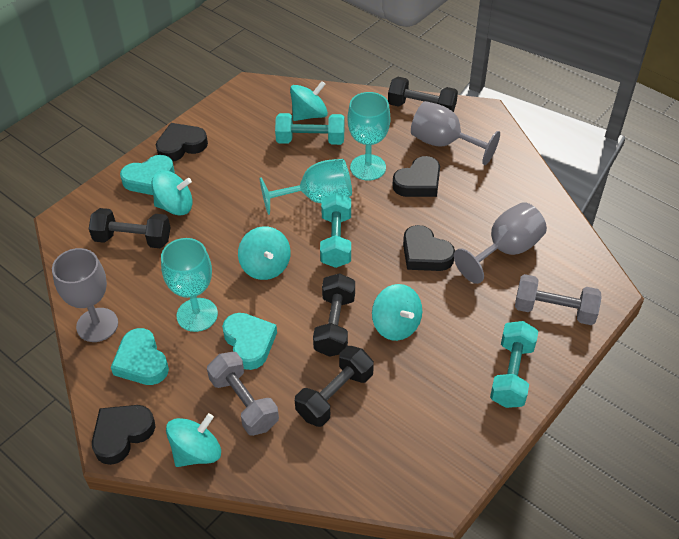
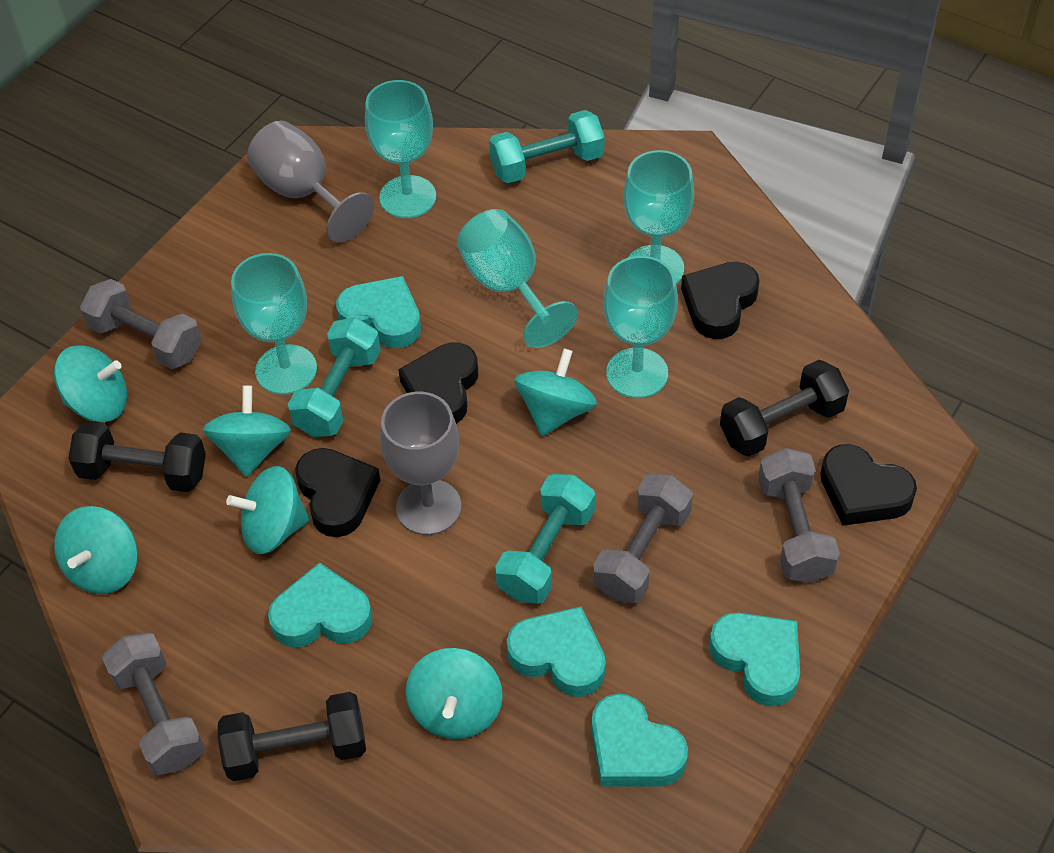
black dumbbell: [89,208,170,248] [295,346,374,427] [313,273,355,357] [388,77,458,112] = 4 -> [68,421,206,492] [218,692,366,781] [720,360,849,456] = 3
grey dumbbell: [207,352,279,436] [515,274,601,325] = 2 -> [80,279,202,369] [102,633,205,775] [593,474,693,603] [758,448,840,583] = 4
grey goblet: [52,248,118,342] [411,101,500,165] [454,202,547,284] = 3 -> [247,121,374,243] [380,392,461,535] = 2
turquoise goblet: [161,238,218,332] [260,159,352,215] [348,92,390,180] = 3 -> [231,253,317,395] [365,80,436,218] [457,209,578,348] [604,256,678,398] [623,150,694,284] = 5
turquoise heart: [111,328,169,385] [120,155,175,195] [222,313,277,370] = 3 -> [268,562,373,647] [336,276,421,348] [507,606,606,697] [592,694,688,787] [709,613,800,706] = 5
turquoise spinning top: [152,170,193,215] [166,413,221,467] [238,226,291,280] [290,81,328,121] [372,284,422,341] = 5 -> [54,345,127,422] [54,506,138,594] [203,386,291,477] [226,466,310,554] [406,648,503,739] [514,349,597,436] = 6

